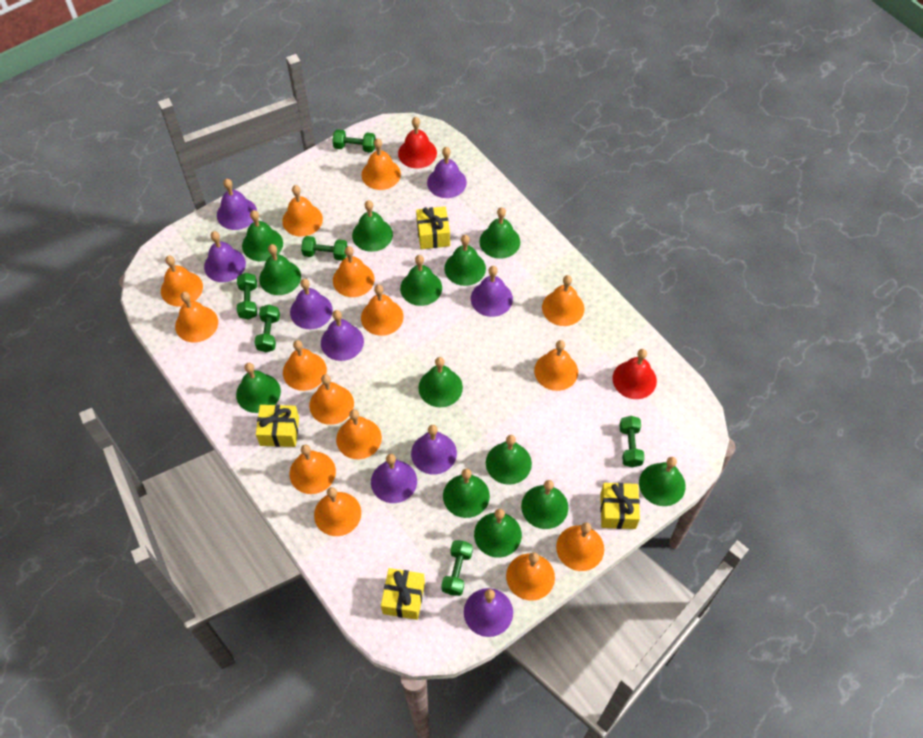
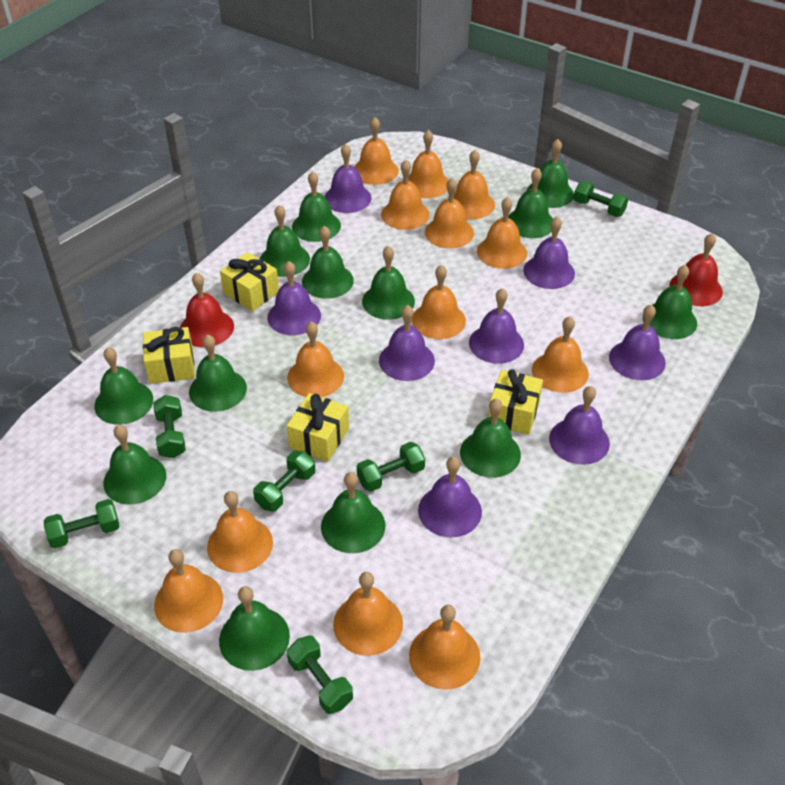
orange bell: [161,255,203,307] [175,292,218,343] [282,185,323,237] [283,340,327,391] [290,445,336,494] [309,374,354,425] [314,487,361,536] [333,246,374,297] [336,409,382,459] [361,285,404,336] [362,138,401,190] [506,552,555,601] [534,340,578,391] [542,275,584,326] [556,522,604,571] = 15 -> [154,549,223,633] [207,491,273,573] [287,321,344,397] [333,572,403,656] [354,117,399,185] [381,160,429,230] [408,130,448,198] [409,605,480,690] [412,265,466,339] [425,178,474,249] [454,150,495,219] [477,197,527,269] [532,316,589,393] = 13
purple bell: [204,231,246,282] [217,179,257,230] [290,279,333,329] [321,310,364,361] [371,454,417,503] [411,425,457,475] [427,147,467,198] [464,588,513,637] [471,266,513,317] = 9 -> [267,261,321,335] [324,144,371,213] [379,305,435,381] [418,457,482,538] [469,288,524,364] [523,216,575,289] [549,386,610,465] [609,304,666,380] = 8

